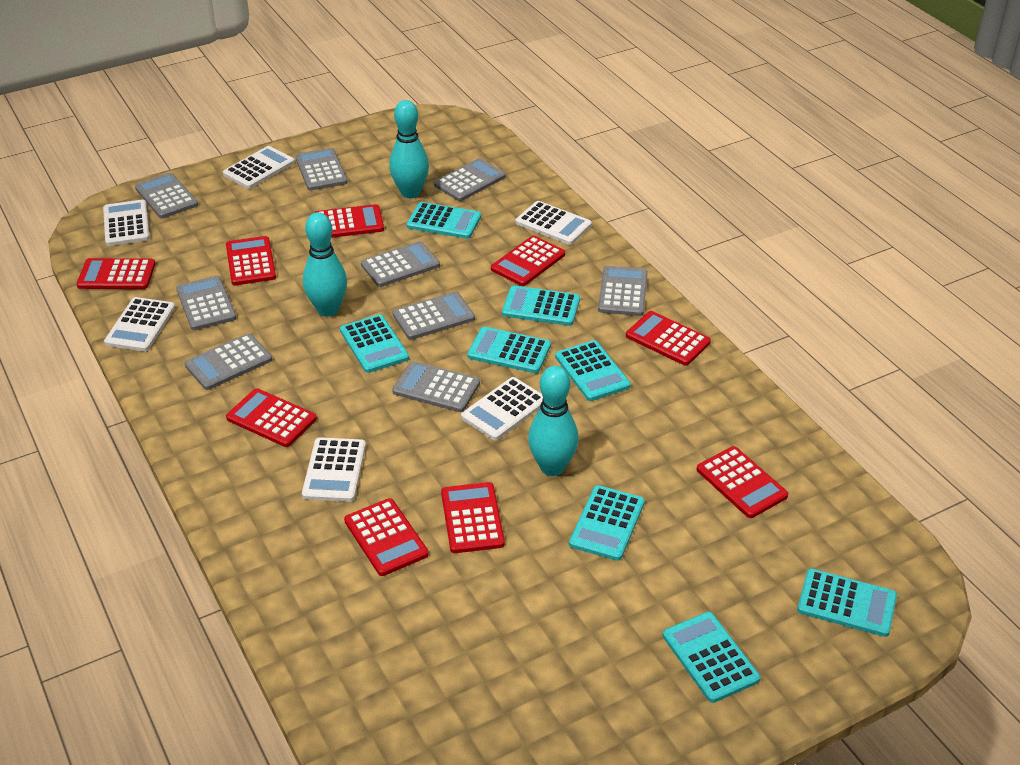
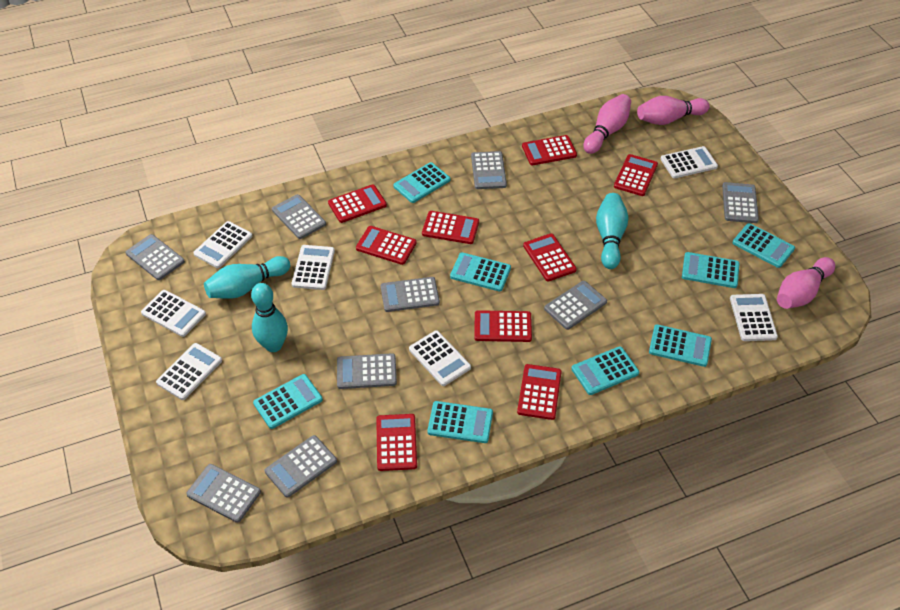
pink bowling pin: none = 0 -> [583,94,631,154] [637,96,710,125] [777,257,835,309] = 3
white calculator: [103,200,150,246] [104,297,175,352] [223,146,295,189] [302,437,366,502] [461,377,543,440] [516,201,592,245] = 6 -> [141,290,206,337] [156,343,222,400] [193,221,252,268] [291,245,335,290] [409,330,471,386] [660,146,718,178] [730,294,778,341] = 7

